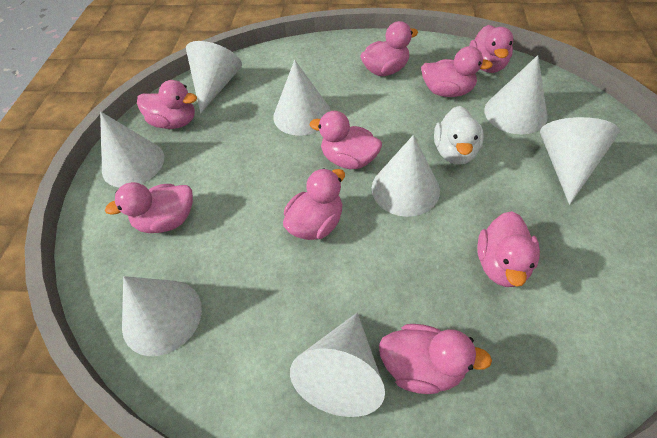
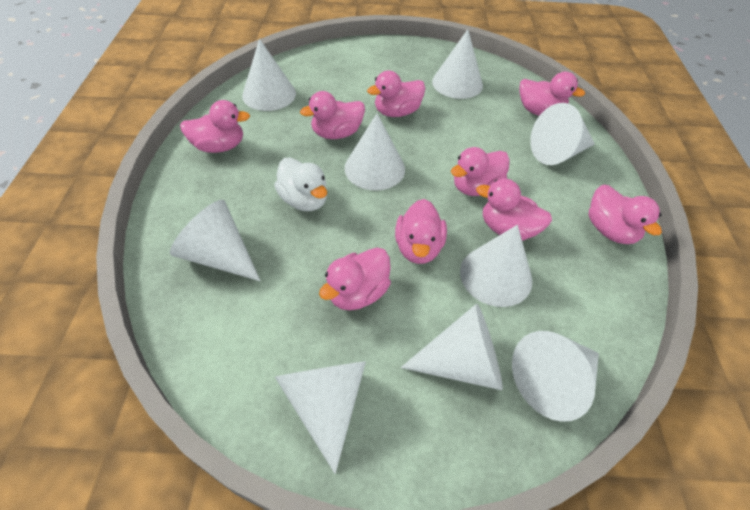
white cone: [100,112,164,188] [122,276,202,356] [186,41,242,114] [273,60,331,136] [290,313,385,417] [372,135,440,217] [484,55,548,135] [540,117,620,205] = 8 -> [170,200,260,281] [242,39,296,111] [275,361,366,474] [344,113,405,191] [401,304,503,390] [432,29,483,99] [460,225,532,307] [512,331,599,422] [530,103,595,165] = 9

